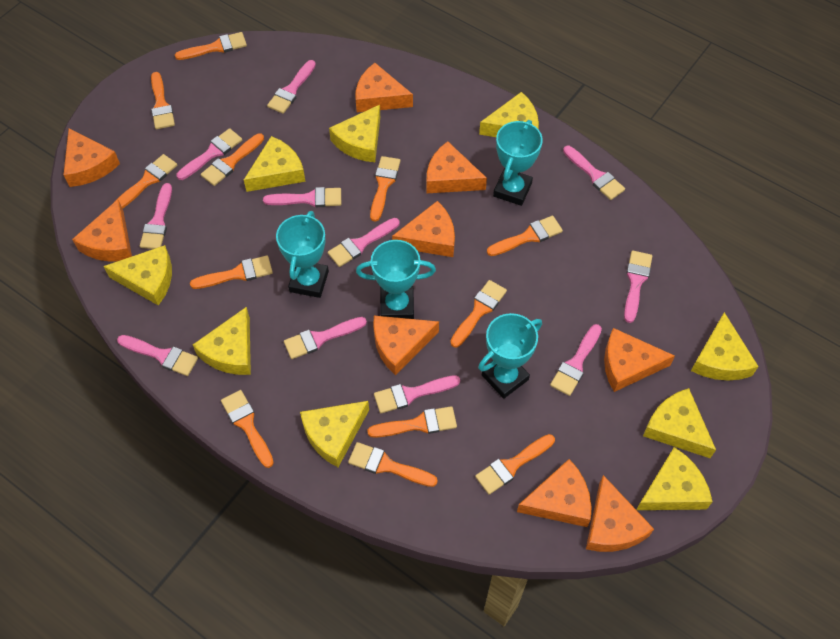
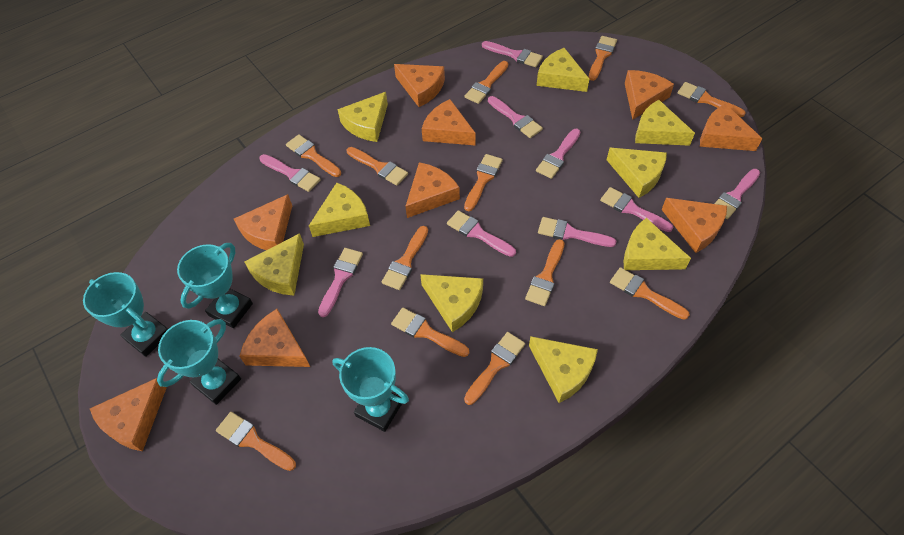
pink brush: [117,335,198,376] [140,183,172,249] [177,128,242,180] [263,187,341,207] [267,60,316,114] [284,317,367,359] [328,218,400,267] [374,375,460,413] [550,324,602,396] [563,146,625,200] [624,251,652,323] = 11 -> [259,154,321,192] [318,248,363,317] [447,210,516,257] [482,41,543,67] [488,96,543,138] [536,129,581,179] [538,217,617,247] [600,187,673,232] [714,169,760,219] = 9

